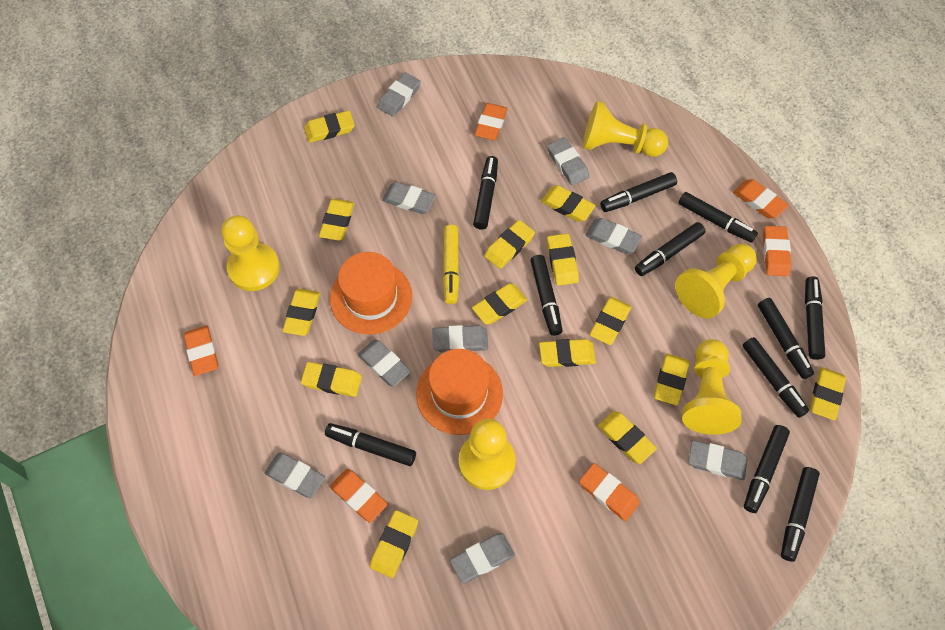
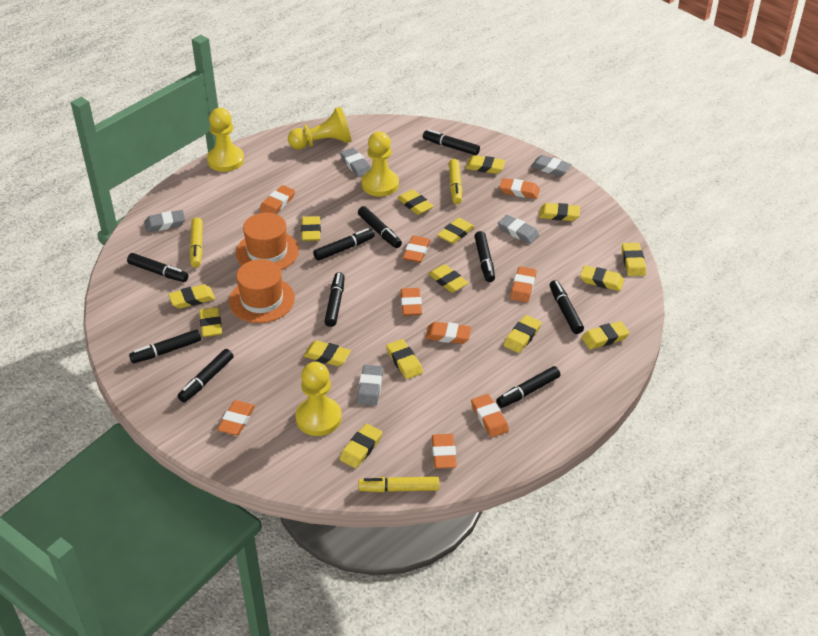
black marker: [325,423,416,466] [473,156,498,230] [530,255,562,336] [600,172,677,212] [635,222,705,276] [679,192,758,243] [742,337,809,418] [744,425,790,513] [758,298,814,379] [781,467,820,562] [805,276,825,360] = 11 -> [127,253,188,282] [129,329,201,363] [178,349,233,402] [313,228,375,261] [324,272,345,327] [358,206,402,248] [423,129,480,155] [474,231,495,282] [496,366,560,408] [550,280,584,334] = 10
grey eraser: [265,452,325,498] [358,340,411,387] [377,72,421,117] [382,182,436,214] [432,325,488,353] [450,533,515,583] [547,137,590,185] [585,218,642,254] [688,440,748,480] = 9 -> [144,210,185,232] [340,148,371,177] [357,365,383,406] [498,215,540,244] [531,155,572,176] = 5
orange eraser: [184,326,218,376] [330,469,388,523] [474,103,508,140] [579,463,640,521] [733,179,788,218] [763,226,791,276] = 6 -> [217,400,255,435] [259,185,295,214] [401,288,422,316] [403,236,431,263] [425,322,472,344] [432,434,457,468] [471,394,509,437] [500,178,540,199] [510,266,537,302] = 9
yellow eraser: [282,289,320,336] [301,362,362,397] [304,111,355,143] [319,199,354,241] [370,510,418,578] [472,283,527,324] [484,220,535,269] [539,339,596,367] [541,185,596,222] [547,234,579,286] [589,297,632,345] [598,411,657,464] [654,353,689,406] [810,367,846,420] = 14 -> [168,284,215,309] [199,307,222,337] [301,216,321,241] [304,340,351,366] [340,424,383,468] [386,339,423,379] [397,190,434,215] [428,264,468,293] [437,218,475,244] [465,155,506,174] [504,315,542,353] [539,203,580,221] [580,265,624,291] [582,321,630,350] [622,243,646,276] = 15
yellow marker: [443,225,459,304] = 1 -> [190,218,203,267] [359,477,439,492] [449,159,462,204] = 3
yellow pawn: [221,215,280,291] [459,419,516,490] [582,101,668,157] [675,243,757,318] [682,339,741,435] = 5 -> [207,108,244,172] [288,107,351,150] [295,362,342,436] [361,131,399,197] = 4

